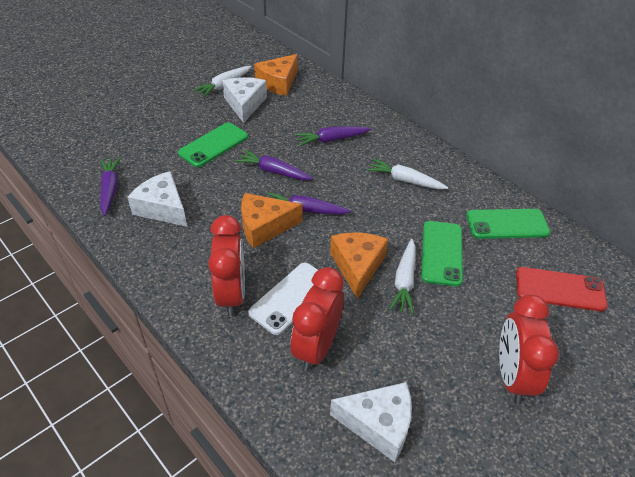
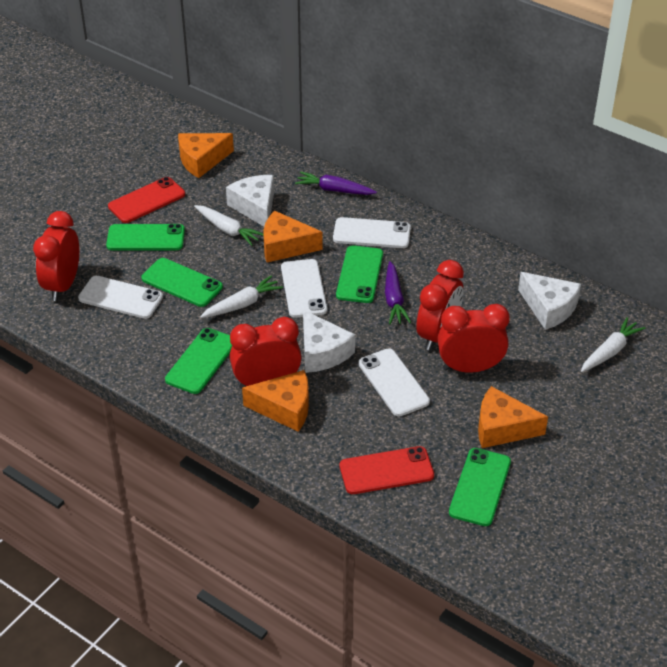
green phone: [178,122,248,167] [422,221,463,287] [466,209,550,239] = 3 -> [106,224,185,250] [141,258,223,307] [165,328,232,394] [336,245,383,303] [449,448,511,526] = 5
orange cheese: [241,193,302,248] [254,54,298,96] [330,232,388,299] = 3 -> [178,133,234,178] [242,370,309,432] [263,210,323,263] [478,386,548,448] = 4
purple carrot: [100,157,121,216] [235,150,313,180] [267,192,351,215] [295,126,371,146] = 4 -> [295,172,377,195] [385,261,411,324] = 2
red clock: [208,215,245,316] [291,267,344,371] [499,294,559,404] = 3 -> [33,211,79,301] [230,317,302,389] [416,260,464,351] [438,304,510,373] = 4
red phone: [516,267,607,312] = 1 -> [108,177,185,223] [340,446,434,494] = 2
white phone: [248,263,318,335] = 1 -> [78,276,163,319] [281,259,327,318] [333,217,411,248] [358,348,430,417] = 4

